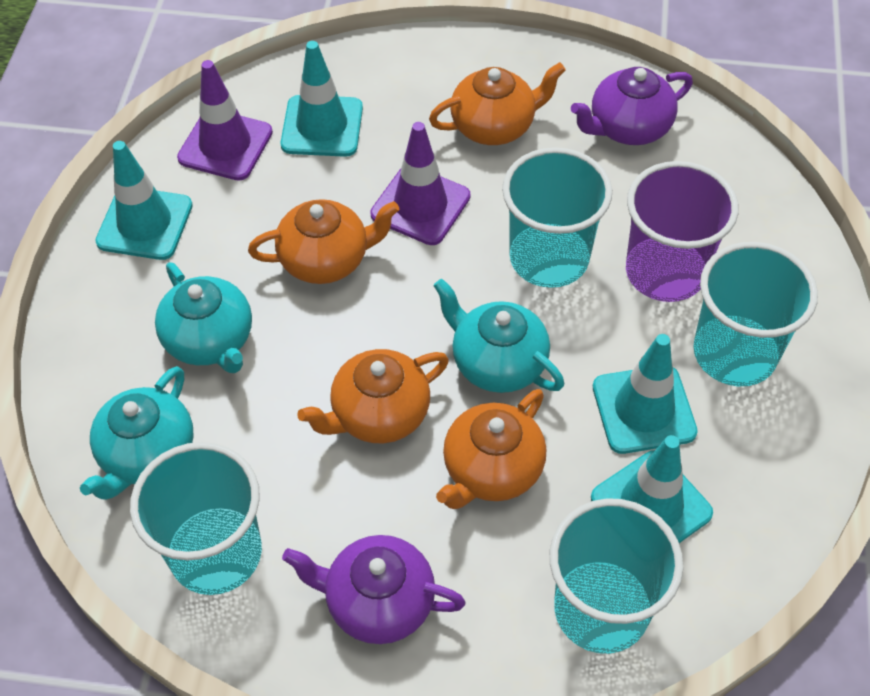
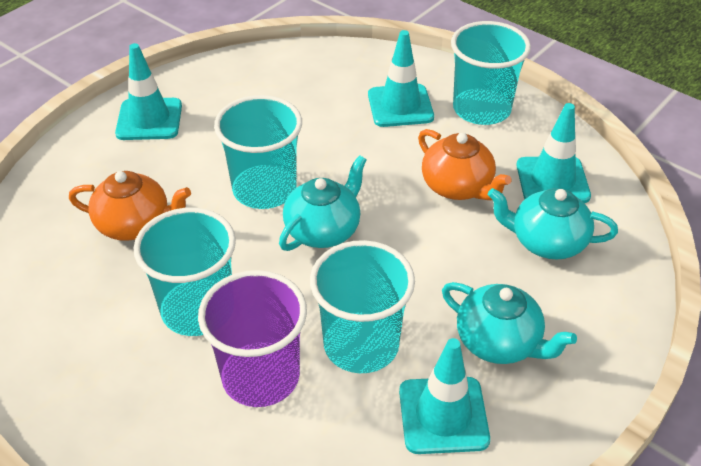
orange teapot: [248,199,399,284] [297,349,449,443] [429,62,566,145] [436,389,546,509] = 4 -> [69,171,191,241] [418,129,512,200] = 2
purple teapot: [282,535,466,644] [571,67,693,145] = 2 -> none = 0
purple traffic cone: [177,60,273,181] [370,122,471,245] = 2 -> none = 0

